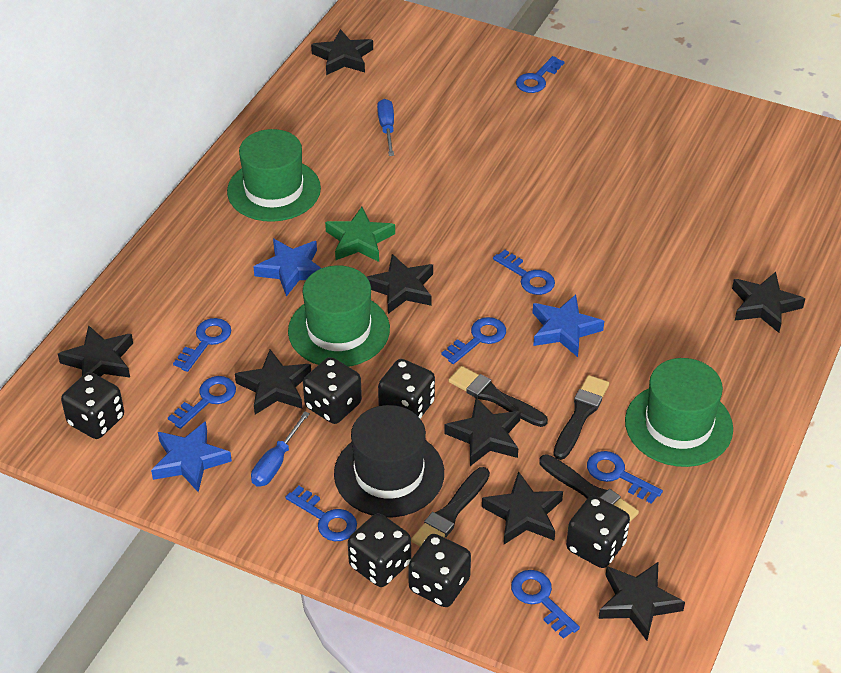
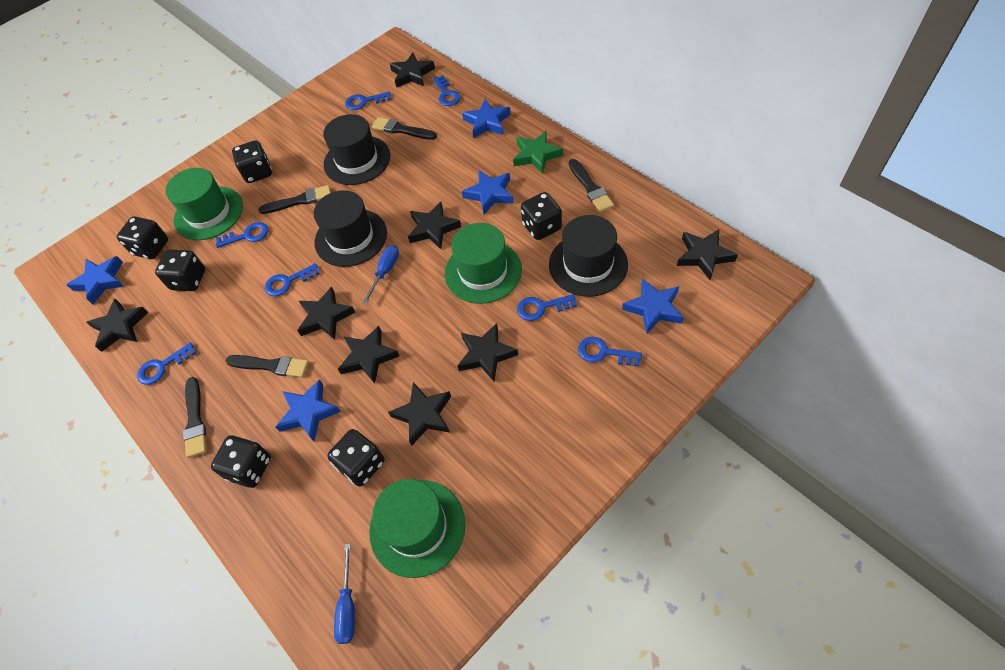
black brush: [411,467,490,547] [449,366,548,427] [539,454,639,523] [553,375,609,460] = 4 -> [183,377,207,458] [226,355,309,378] [258,185,331,214] [372,117,437,140] [569,159,614,212] = 5
black hat: [334,405,444,517] = 1 -> [314,190,387,267] [323,114,390,185] [549,215,628,297] = 3
blue key: [168,376,236,429] [173,318,231,372] [285,486,357,541] [441,317,506,364] [493,250,555,295] [511,570,580,639] [516,56,565,93] [587,451,663,504] = 8 -> [137,343,196,385] [216,222,268,248] [265,263,320,296] [345,91,391,110] [433,75,461,106] [517,294,577,321] [578,337,642,367] = 7
blue star: [151,421,232,492] [253,239,321,297] [533,295,604,357] = 3 -> [67,256,125,304] [275,379,341,441] [462,99,511,138] [462,170,514,215] [622,278,684,334] = 5

